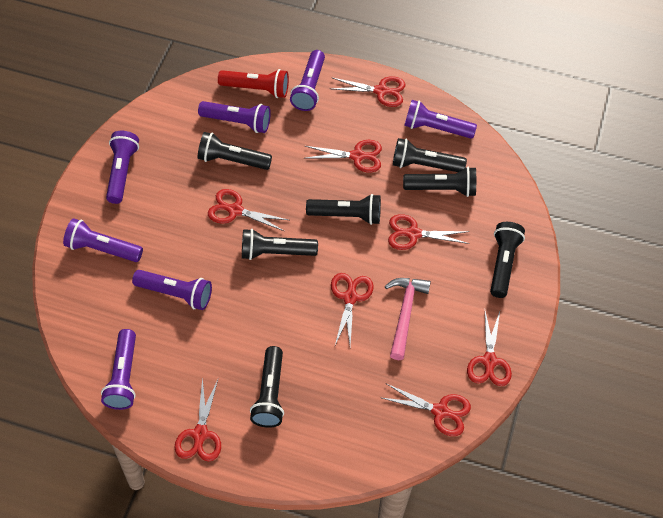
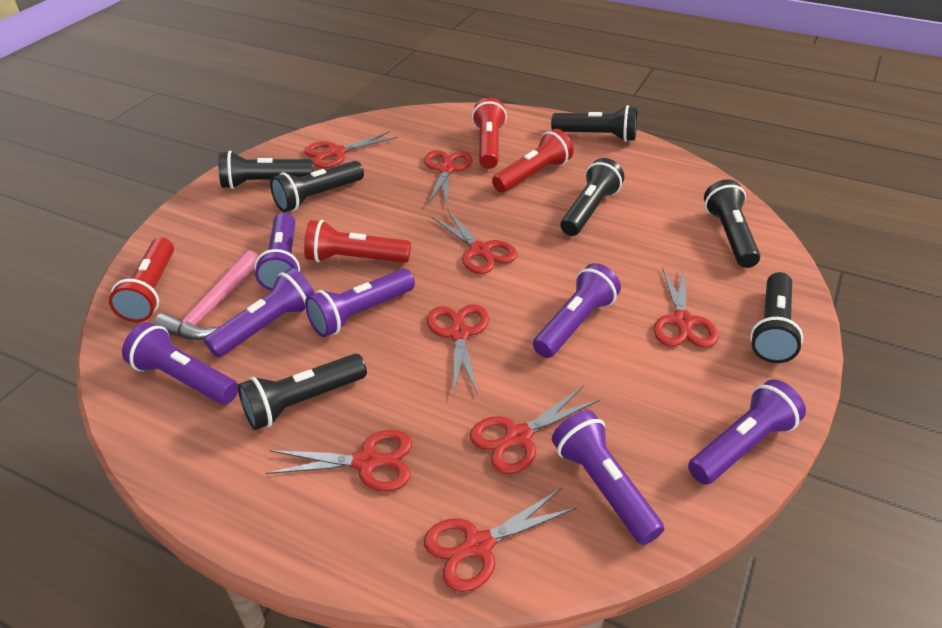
red flashlight: [218,69,289,98] = 1 -> [109,237,174,322] [304,220,411,263] [472,98,507,169] [492,129,574,193] = 4

